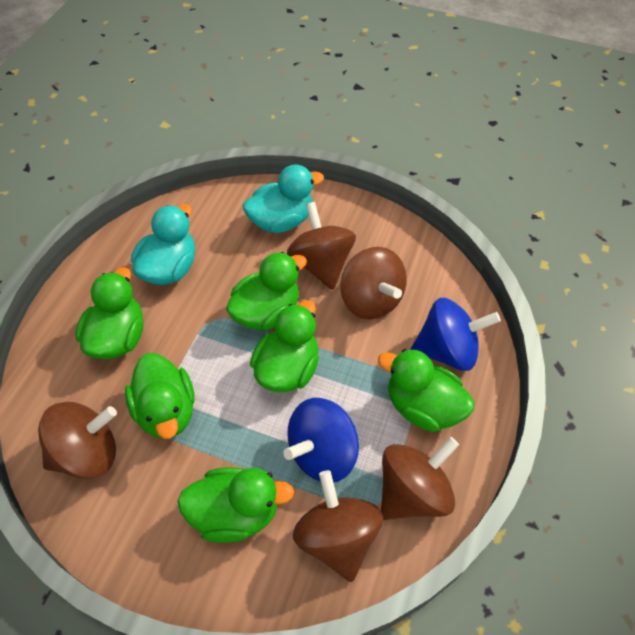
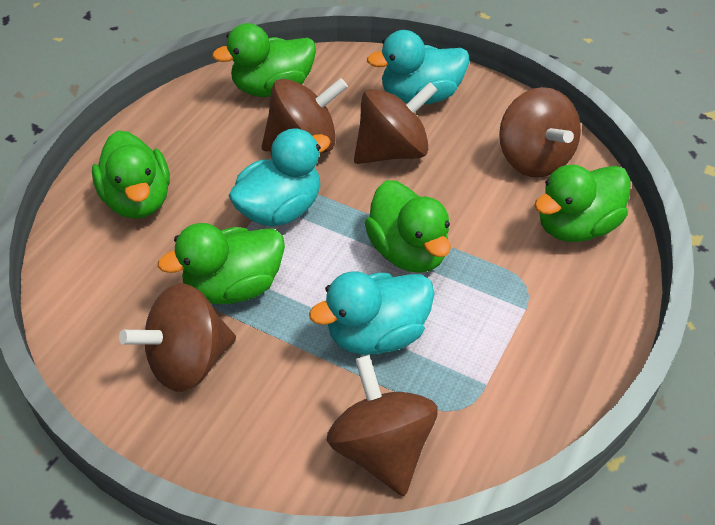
blue spinning top: [283,398,359,483] [410,298,501,371] = 2 -> none = 0
green duck: [75,268,144,359] [125,353,195,439] [177,467,294,543] [226,252,307,331] [250,300,319,392] [378,349,474,432] = 6 -> [92,130,170,219] [158,223,285,304] [212,23,316,97] [365,180,451,273] [534,165,631,242] = 5
turquoise duck: [131,204,195,285] [243,165,324,233] = 2 -> [229,128,331,227] [309,271,434,355] [367,30,469,105] = 3

